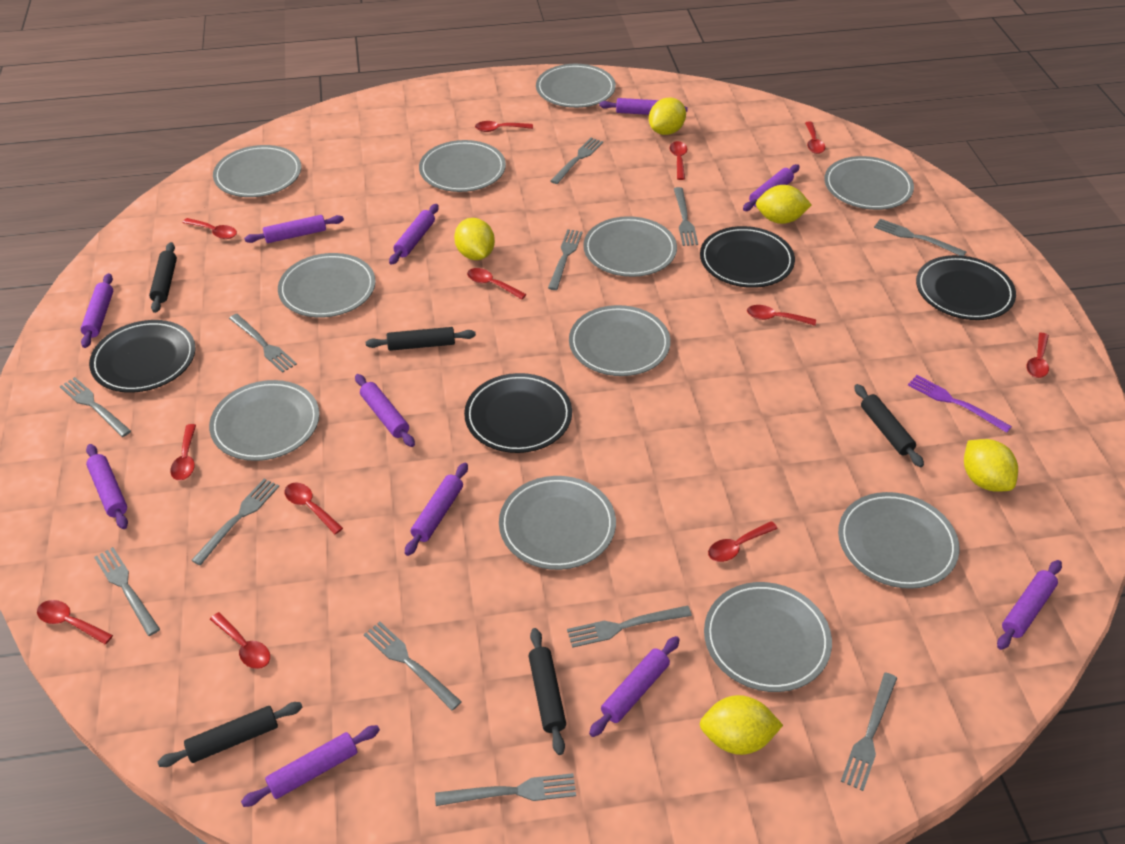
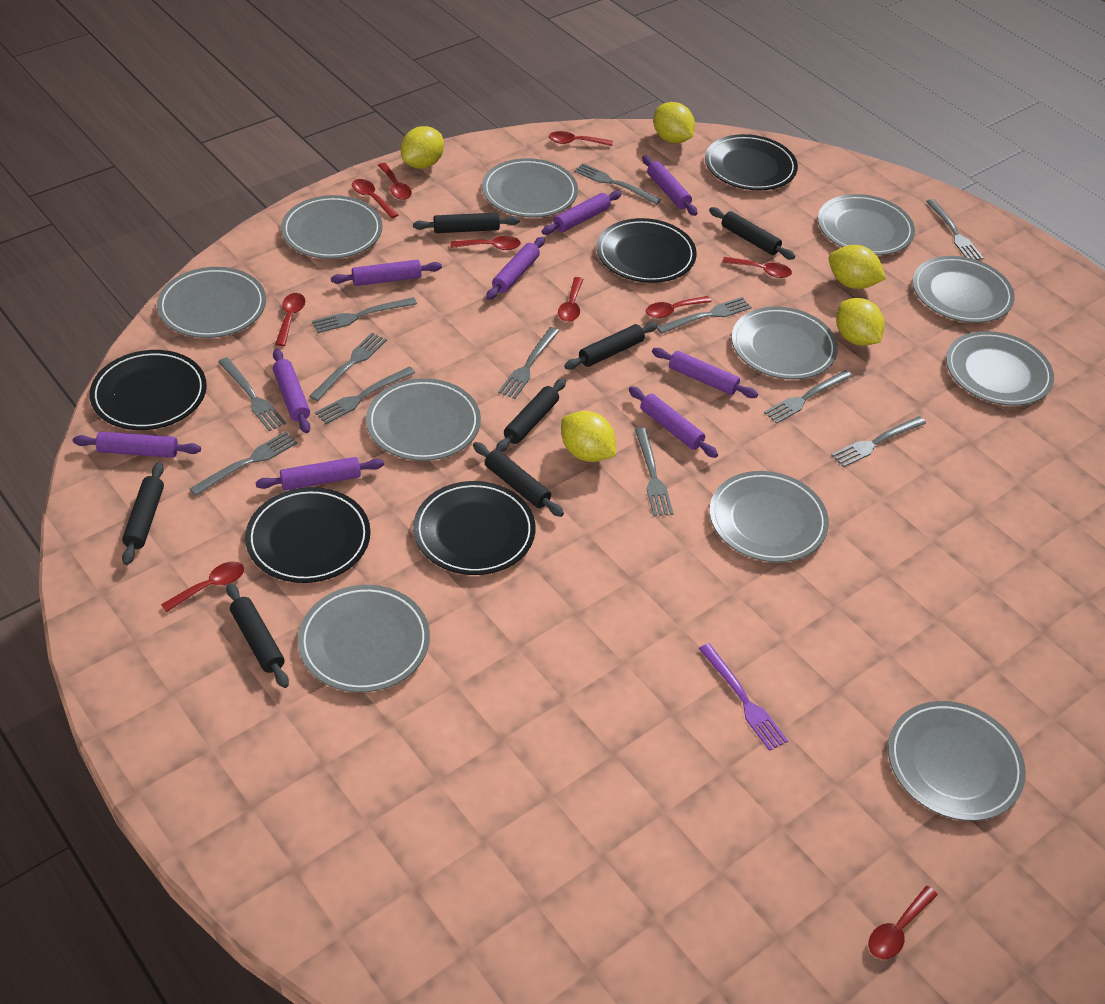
black plate: [89,320,196,393] [464,373,572,453] [700,226,795,288] [916,255,1016,320] = 4 -> [90,350,207,430] [245,487,370,583] [413,481,536,575] [597,218,697,283] [705,134,798,190] = 5
black rolling pin: [149,242,177,313] [157,702,303,767] [366,327,476,351] [529,628,566,755] [854,384,924,467] = 5 -> [122,462,164,565] [226,583,289,688] [413,212,520,233] [473,442,564,517] [496,378,566,452] [564,322,658,370] [709,207,795,260] = 7
purple rolling pin: [81,273,113,348] [86,444,128,529] [241,725,380,807] [244,215,344,243] [355,374,415,447] [389,204,439,265] [405,463,468,556] [589,636,680,737] [599,98,688,115] [743,164,800,211] [997,560,1062,650] = 11 -> [73,432,201,458] [255,457,384,490] [273,349,310,433] [331,260,442,286] [486,237,545,300] [542,191,622,235] [629,386,718,458] [642,155,698,216] [652,348,758,398] = 9
red spoon: [37,600,113,644] [170,424,196,480] [182,218,237,239] [210,612,270,669] [284,482,343,534] [467,268,526,300] [475,121,533,132] [669,141,687,180] [708,521,778,562] [747,305,816,326] [805,121,825,154] [1026,333,1049,378] = 12 -> [161,562,244,612] [275,293,305,346] [352,179,398,219] [378,163,412,200] [451,236,521,250] [549,131,613,146] [558,277,583,322] [646,296,711,318] [722,257,792,278] [869,886,938,960] = 10

